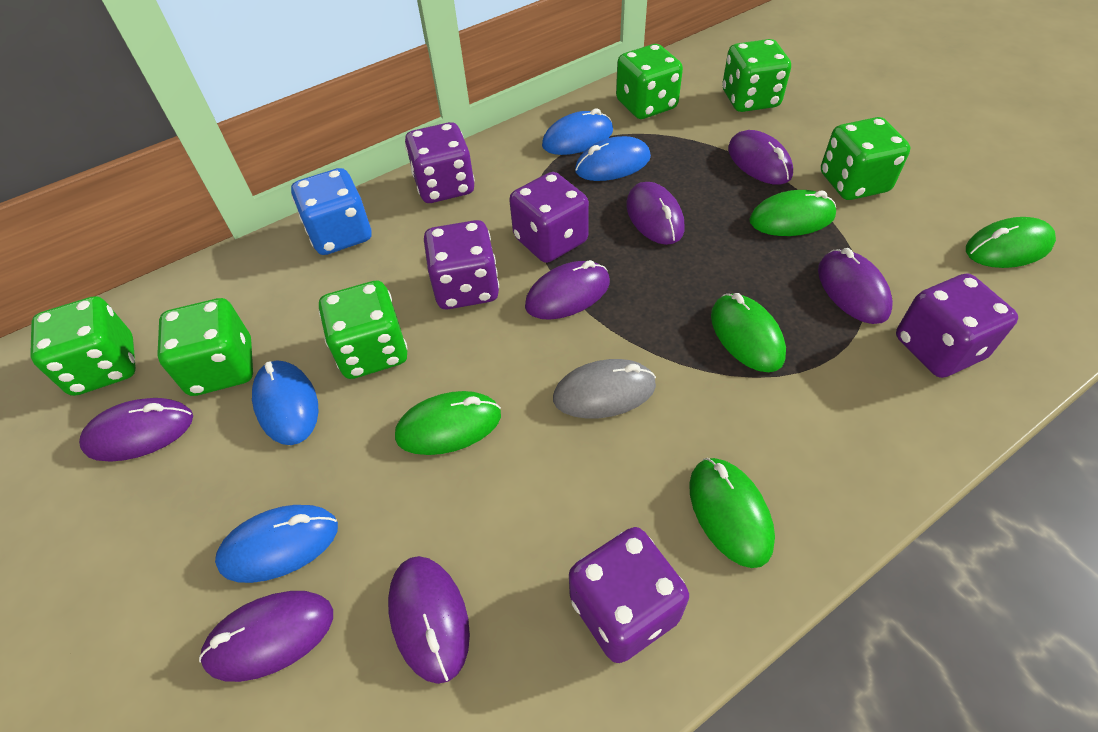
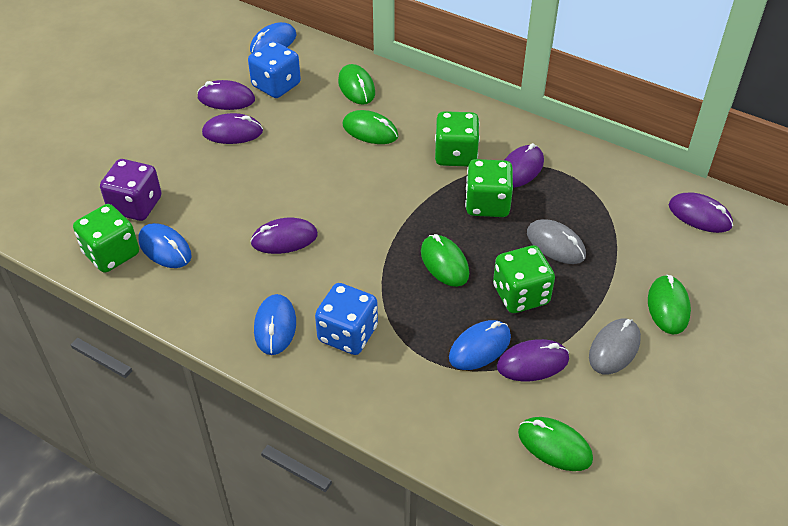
blue dice: [291,168,371,255] = 1 -> [248,41,301,98] [315,283,378,355] = 2
green dice: [30,296,136,396] [157,298,253,396] [319,281,407,379] [616,44,683,119] [722,39,791,112] [821,117,910,200] = 6 -> [73,204,139,273] [435,111,480,167] [465,159,513,217] [493,245,555,313] = 4
grey mouse: [553,359,656,419] = 1 -> [527,219,586,264] [589,319,641,374] = 2
purple dice: [405,122,475,203] [424,220,499,309] [509,172,589,263] [569,527,689,663] [896,274,1018,378] = 5 -> [100,159,162,221] = 1
purple mouse: [79,398,193,461] [199,591,333,682] [388,556,470,684] [525,260,610,320] [626,182,685,245] [728,130,793,185] [818,248,893,324] = 7 -> [197,80,255,110] [202,113,263,144] [250,218,318,254] [497,339,569,381] [505,143,544,188] [669,192,733,233] = 6

